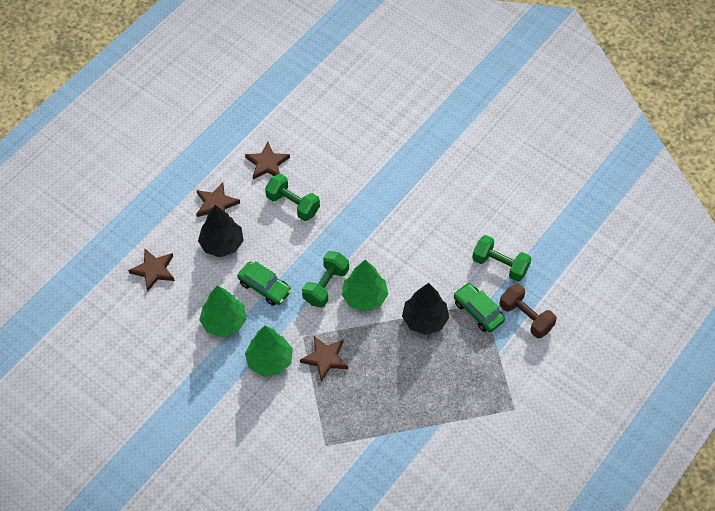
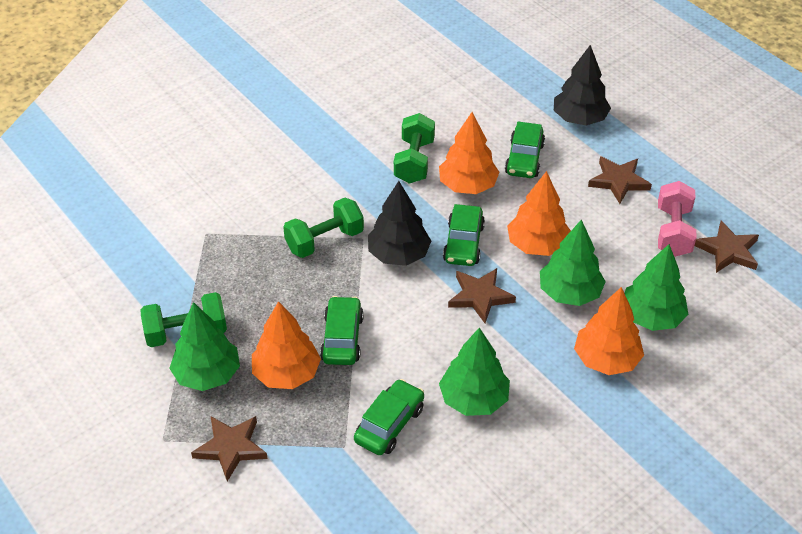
brown dumbbell: [500,284,557,338] = 1 -> none = 0
green car: [237,261,292,306] [453,283,505,332] = 2 -> [320,296,364,365] [354,379,424,455] [443,204,485,266] [505,122,545,178] = 4
green tree: [199,285,247,337] [245,326,293,376] [342,260,388,312] = 3 -> [169,302,240,391] [439,327,510,416] [540,219,606,306] [624,244,689,331] = 4
orange tree: none = 0 -> [252,301,321,389] [439,112,500,194] [507,171,571,256] [574,287,644,375] = 4
pink dumbbell: none = 0 -> [658,181,697,257] = 1

